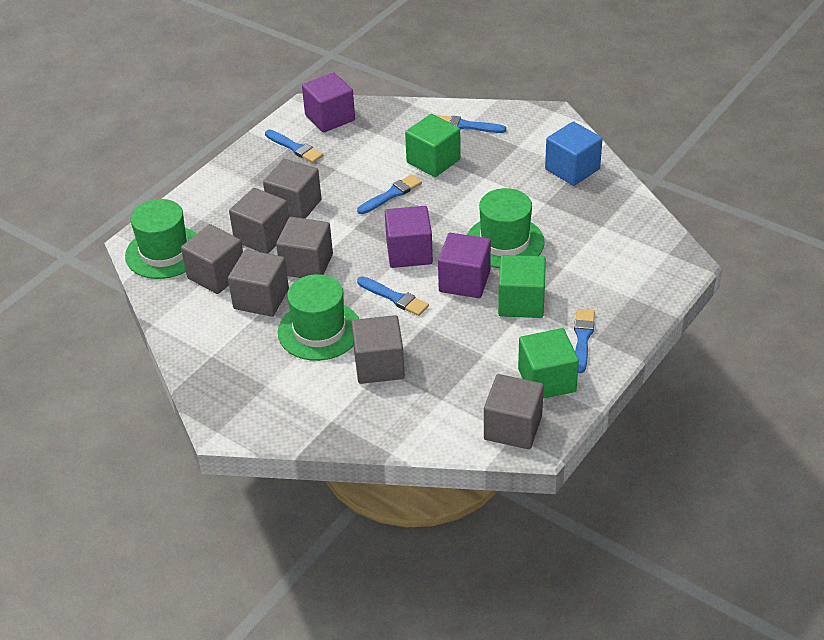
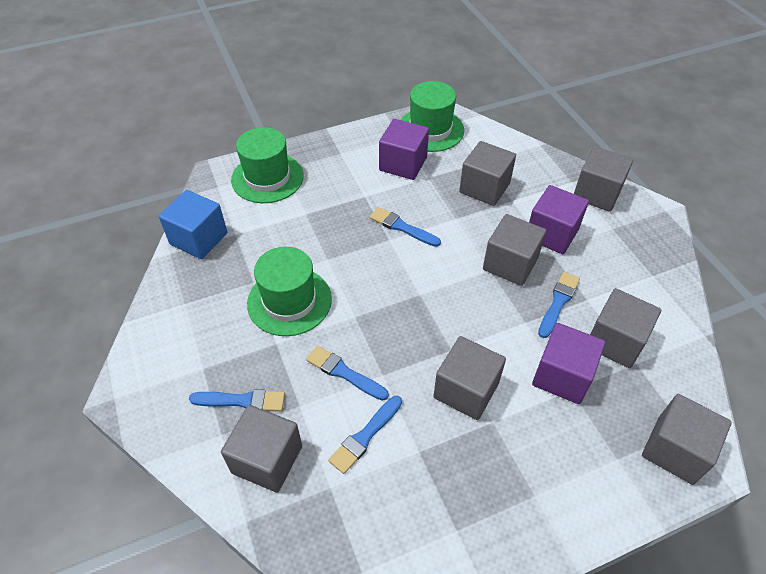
green cube: [405,114,461,177] [498,255,546,318] [518,328,579,399] = 3 -> none = 0

